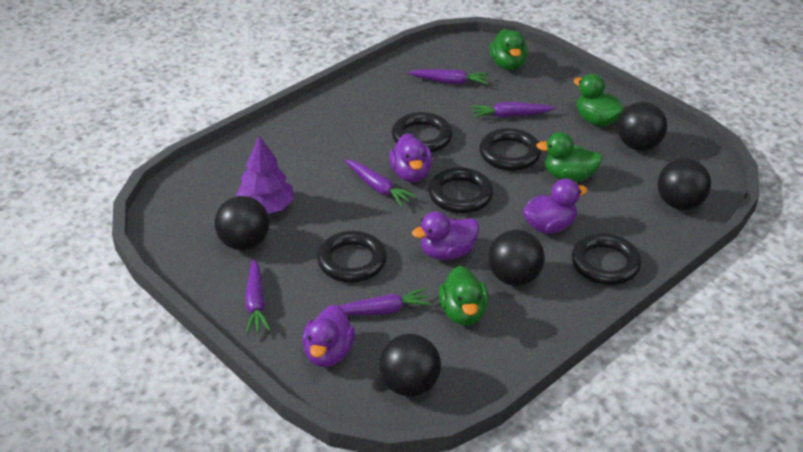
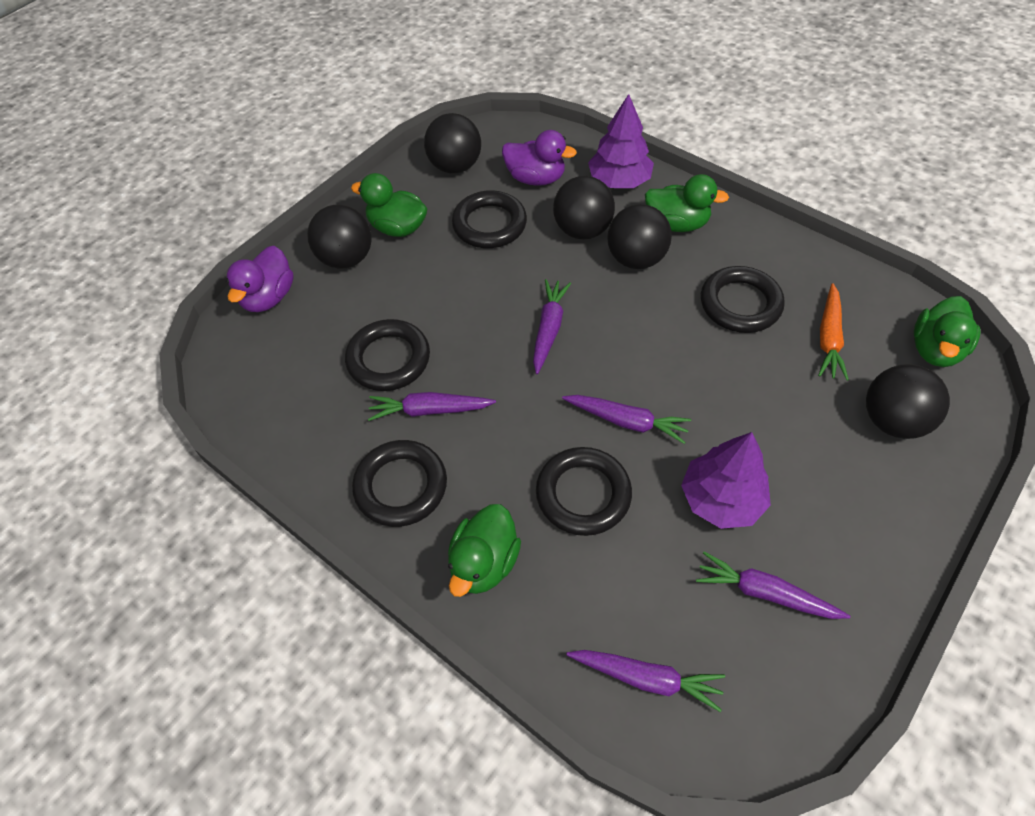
orange carrot: none = 0 -> [818,283,849,381] = 1
purple duck: [302,305,355,367] [389,133,433,182] [412,211,479,260] [523,179,588,234] = 4 -> [226,246,294,312] [502,130,577,186] = 2
purple tree: [236,136,294,213] = 1 -> [588,94,654,188] [681,432,771,529] = 2

